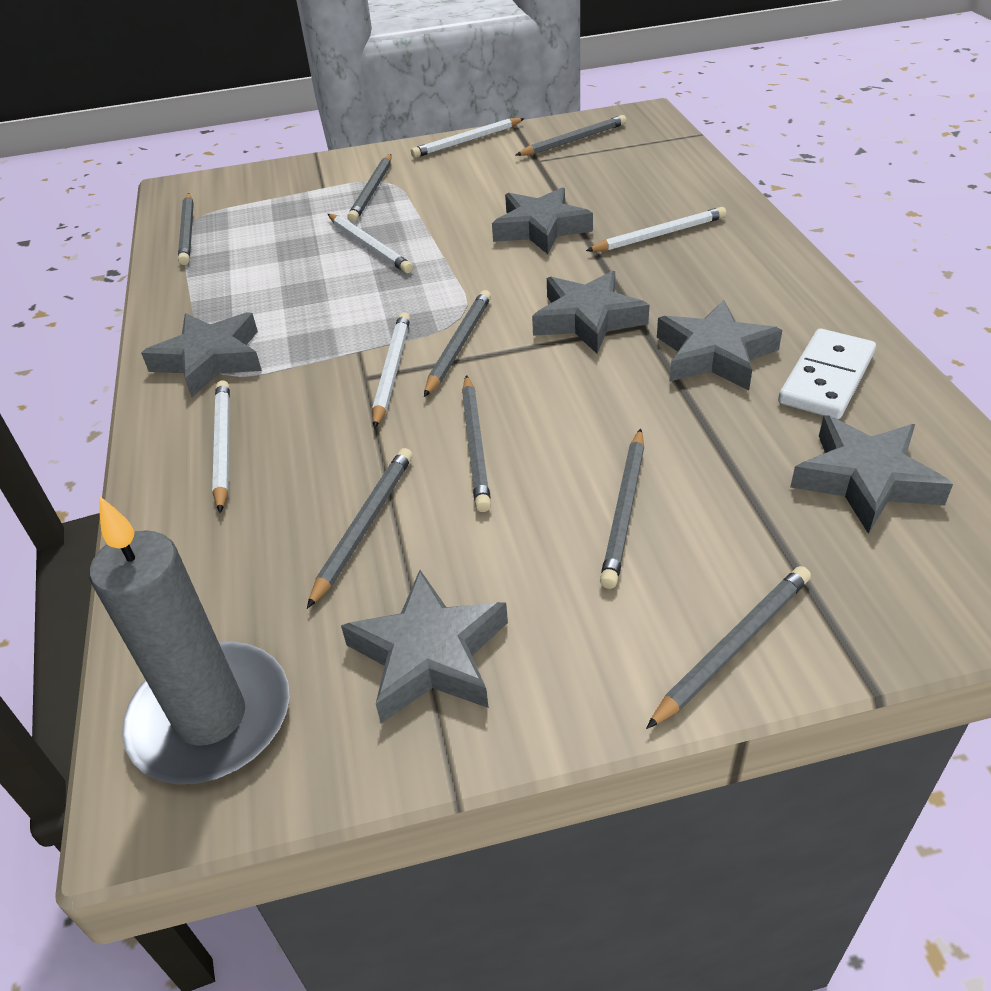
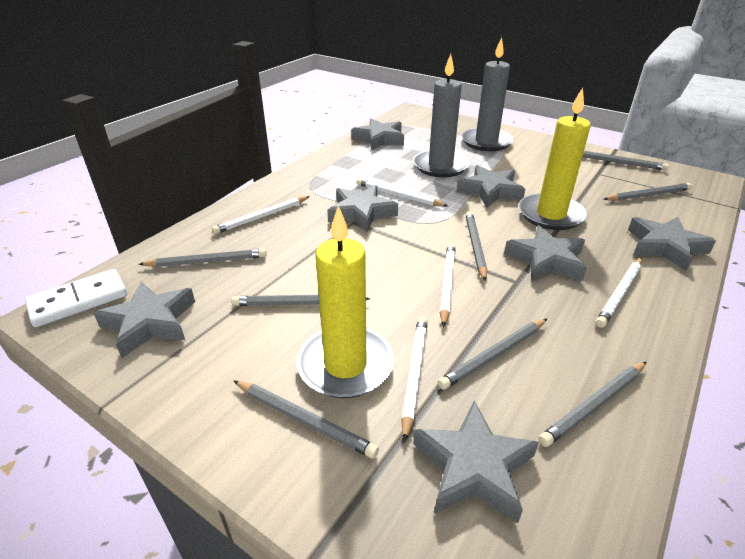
grey candle: [90,496,289,785] = 1 -> [413,54,470,177] [461,37,514,151] = 2
grey star: [141,312,262,397] [341,570,508,723] [492,187,593,254] [532,271,650,354] [657,300,782,390] [790,415,953,534] = 6 -> [93,282,195,358] [327,185,398,233] [351,119,404,150] [413,401,539,523] [457,165,525,208] [504,225,587,282] [628,216,716,271] = 7
yellow candle: none = 0 -> [296,206,394,398] [519,88,591,230] = 2

